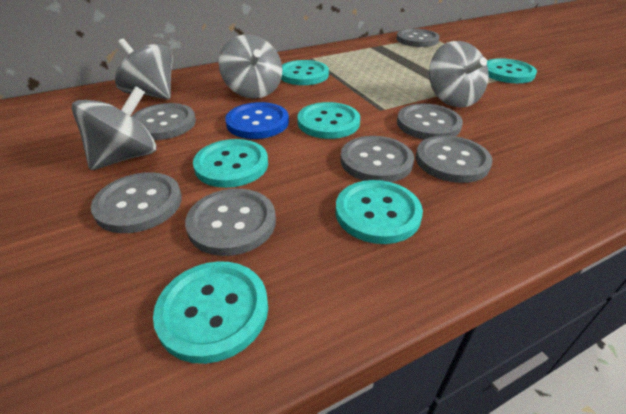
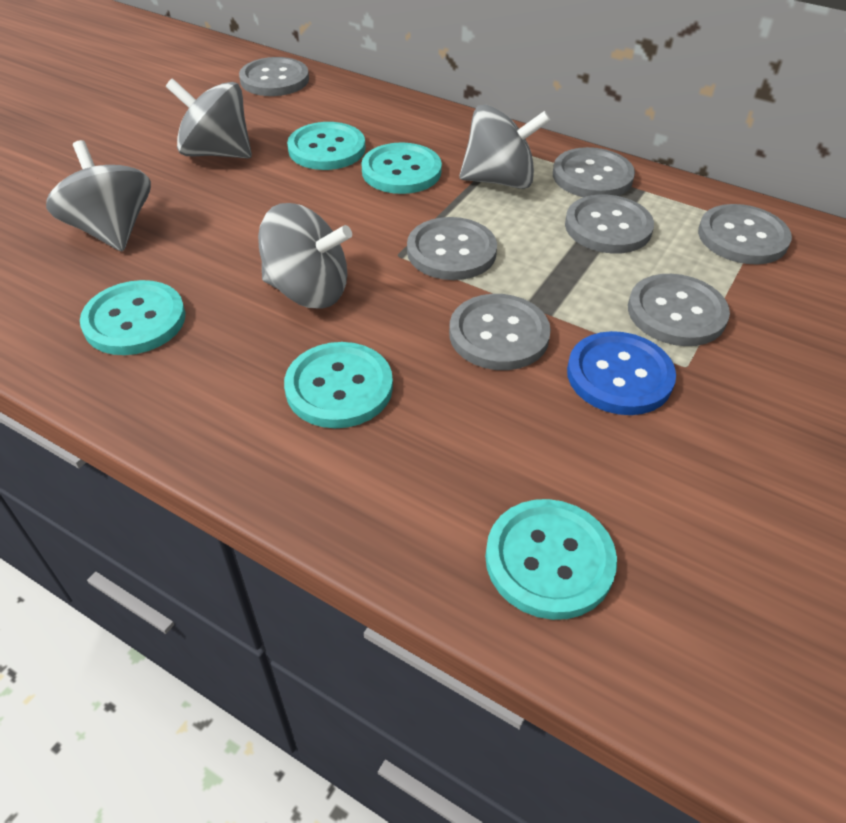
turquoise button: [153,261,268,364] [193,139,268,188] [281,60,329,85] [297,102,360,139] [335,180,423,244] [487,58,537,83] = 6 -> [80,280,186,355] [284,342,393,428] [287,122,365,170] [361,142,442,194] [485,499,617,620] = 5

